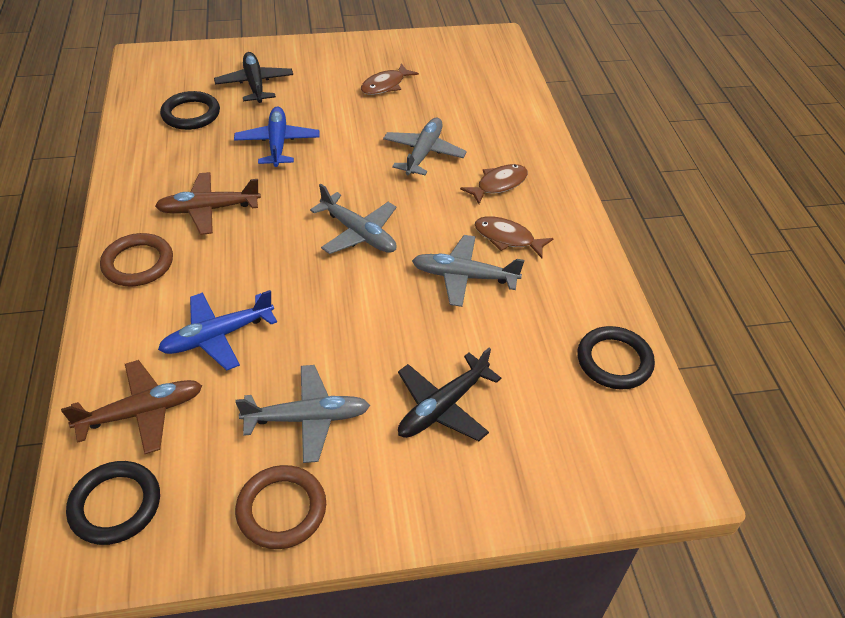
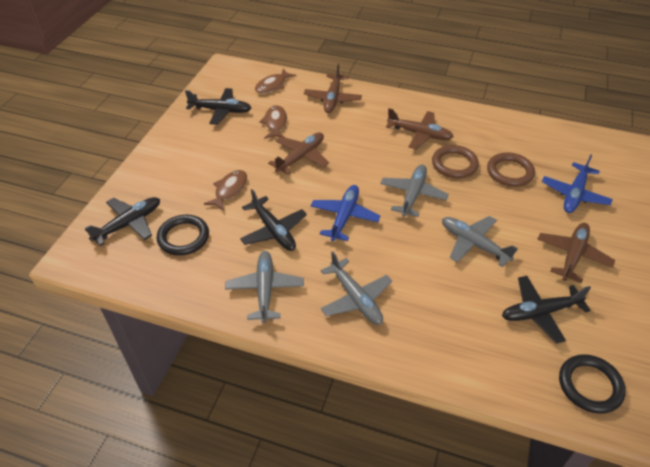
black plane: [214,52,293,103] [398,348,501,441] = 2 -> [85,197,160,246] [185,88,251,125] [240,189,307,251] [502,276,591,344] = 4
black ring: [66,461,160,545] [160,91,220,130] [577,326,655,389] = 3 -> [157,215,209,256] [559,354,626,414] = 2
brown plane: [61,360,202,454] [155,172,261,235] = 2 -> [268,132,329,175] [304,64,362,113] [386,108,454,149] [537,223,615,283] = 4

